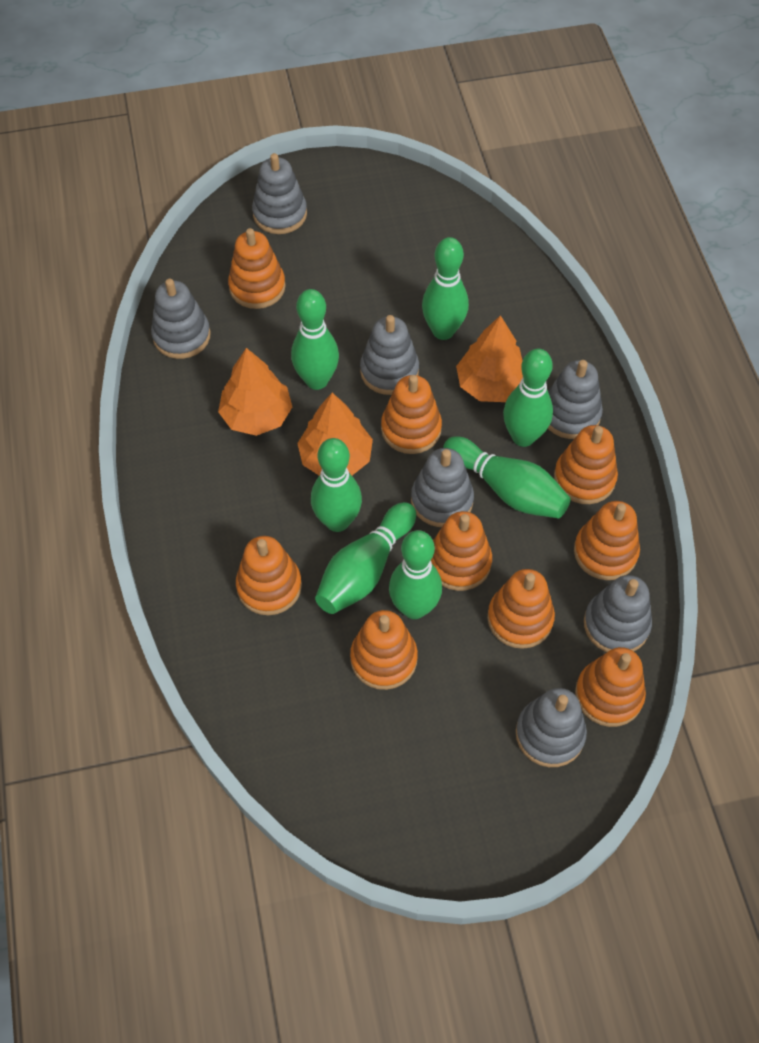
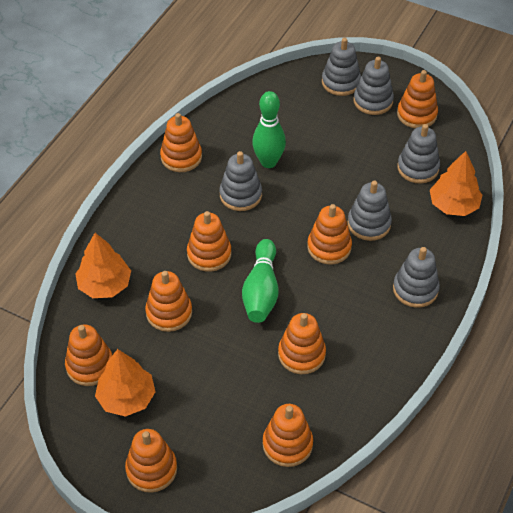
green bowling pin: [291,289,339,390] [311,438,362,532] [315,502,416,614] [389,530,442,619] [422,237,469,340] [443,436,571,519] [503,349,553,447] = 7 -> [242,239,278,323] [252,91,286,168] = 2
grey stacking toy: [151,279,211,359] [252,153,307,234] [360,315,419,395] [411,448,474,527] [516,688,587,767] [548,360,603,439] [584,575,652,652] = 7 -> [219,151,262,211] [322,38,361,96] [347,181,392,241] [354,57,394,115] [393,247,440,308] [397,124,440,183] = 6

